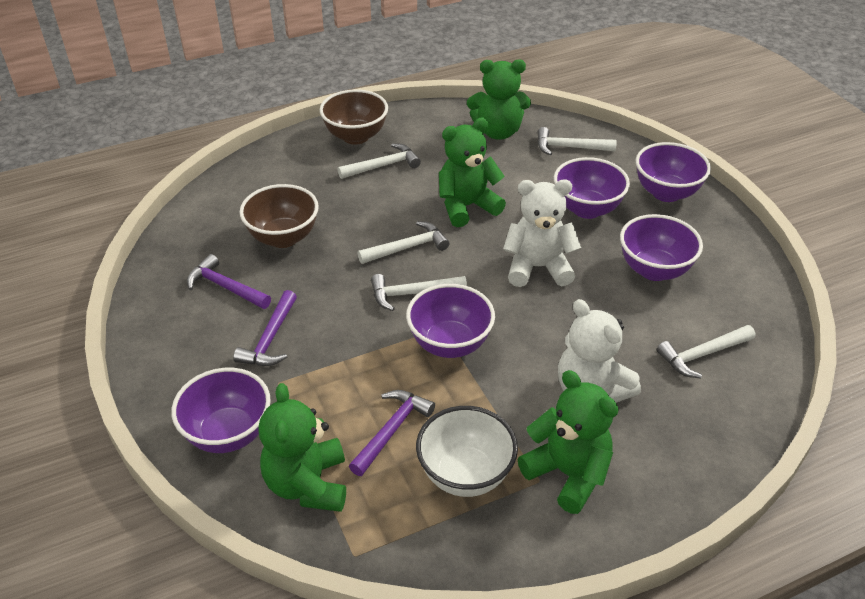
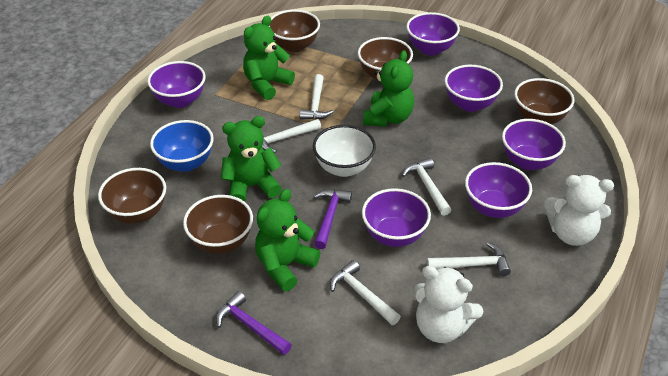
blue bowl: none = 0 -> [150,120,214,172] = 1
brown bowl: [240,184,319,248] [320,89,388,145] = 2 -> [98,168,166,224] [183,195,253,254] [269,10,320,52] [358,37,413,80] [514,78,575,124] = 5
purple bowl: [171,368,271,453] [406,284,495,358] [554,157,630,219] [620,214,703,281] [636,142,711,202] = 5 -> [147,61,206,108] [362,188,431,247] [406,12,460,55] [445,65,503,112] [465,162,532,218] [502,119,566,170] = 6
purple hammer: [187,254,271,309] [233,290,297,366] [349,390,435,476] = 3 -> [216,291,292,355] [313,189,352,249] = 2

